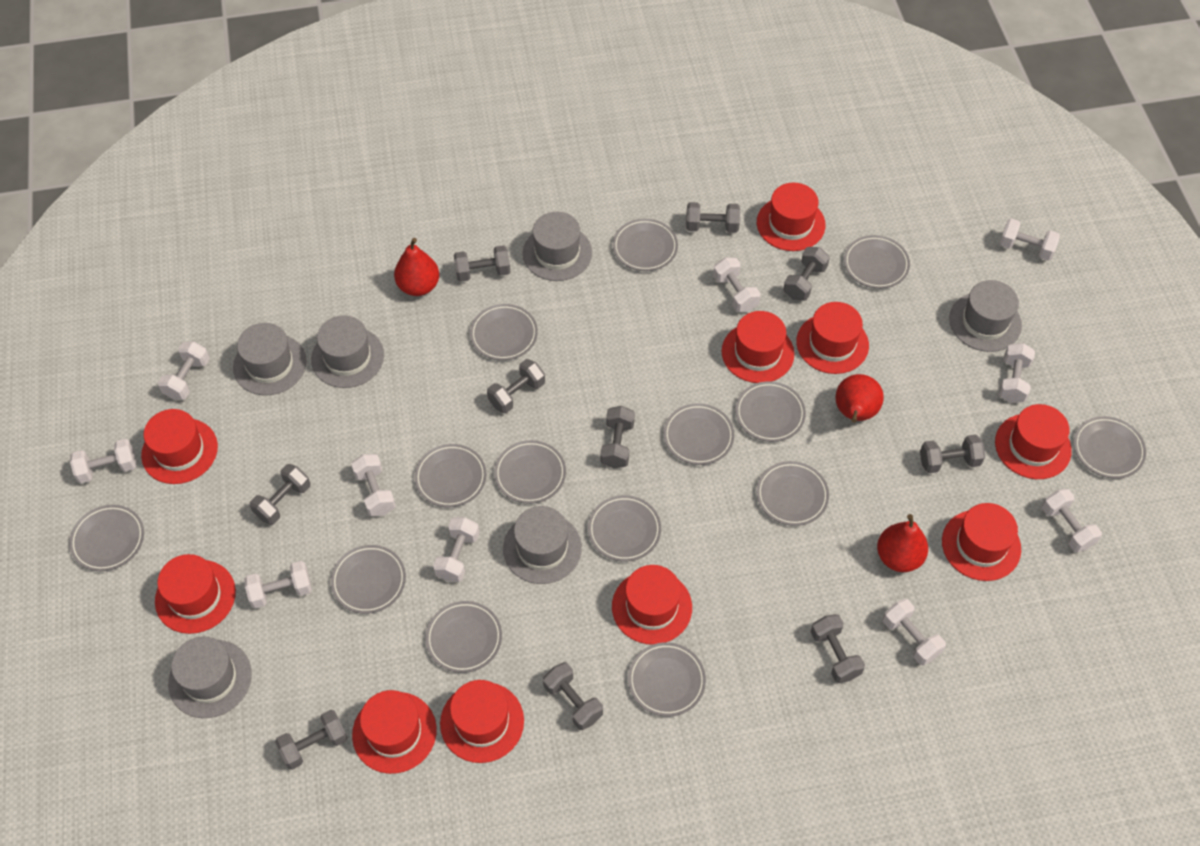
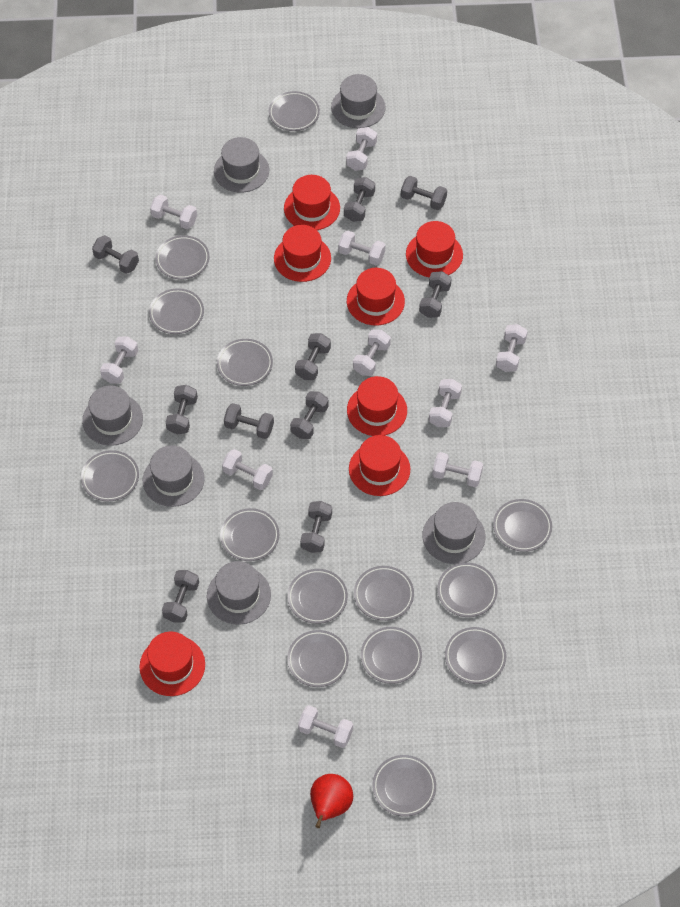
red hat: [141,409,218,484] [155,554,236,634] [352,690,437,774] [440,680,524,763] [612,565,692,644] [722,311,794,383] [757,183,825,251] [796,302,869,374] [942,503,1021,581] [995,404,1072,479] = 10 -> [140,631,205,696] [274,225,331,282] [284,175,340,230] [347,268,405,325] [347,376,407,436] [349,435,410,496] [406,221,463,278] = 7
red pear: [394,238,439,296] [836,374,884,423] [877,514,928,572] = 3 -> [310,774,353,828] = 1

